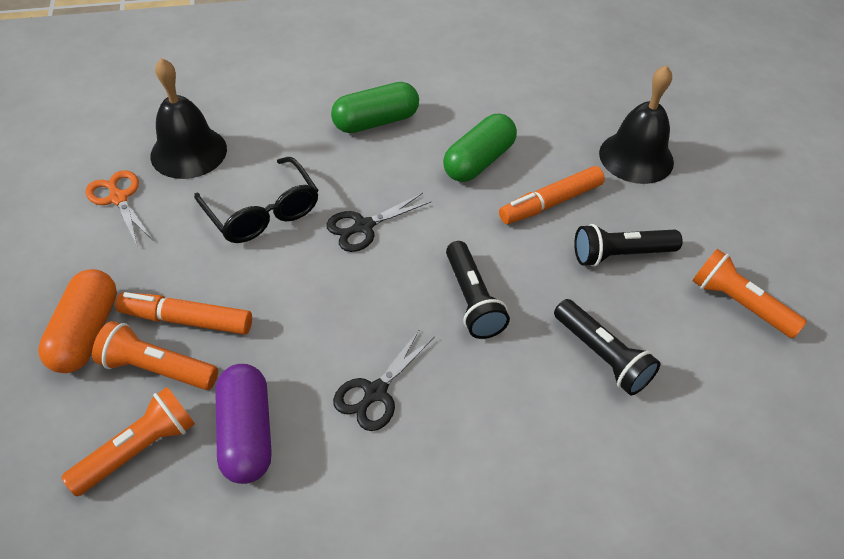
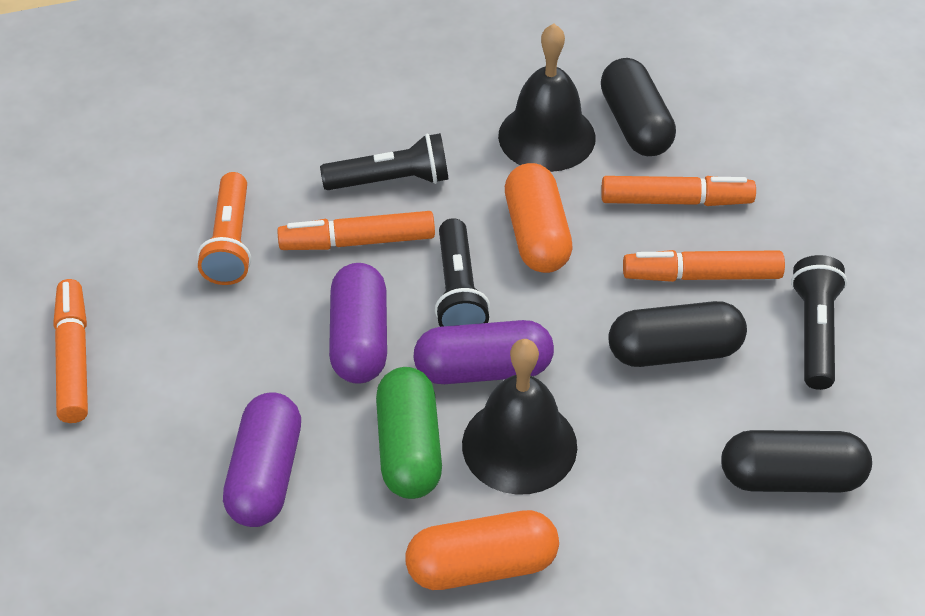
black capsule: none = 0 -> [601,58,676,156] [608,301,747,367] [721,430,872,493] = 3
black glasses: [194,157,318,243] = 1 -> none = 0
black scissors: [326,193,431,252] [333,329,435,431] = 2 -> none = 0
green capsule: [331,82,419,133] [443,114,517,182] = 2 -> [376,367,442,499] = 1
orange capsule: [38,269,117,373] = 1 -> [405,510,559,590] [505,163,573,273] = 2
orange flashlight: [61,387,195,497] [92,321,218,390] [693,249,807,338] = 3 -> [197,172,251,285] = 1
orange marker: [115,292,252,334] [499,166,605,224] = 2 -> [53,279,88,423] [277,211,435,250] [601,176,756,206] [623,250,785,282] = 4
orange scissors: [86,170,154,245] = 1 -> none = 0
purple capsule: [215,364,272,484] = 1 -> [223,392,301,527] [329,263,387,384] [413,320,554,384] = 3

